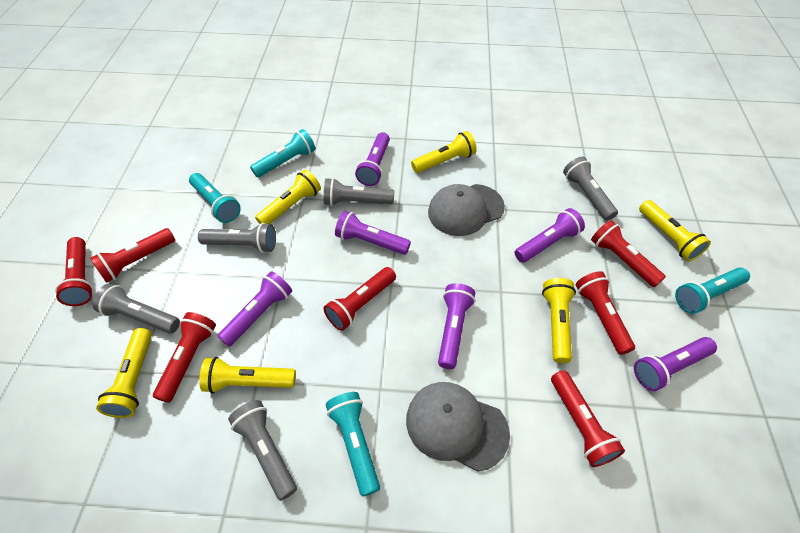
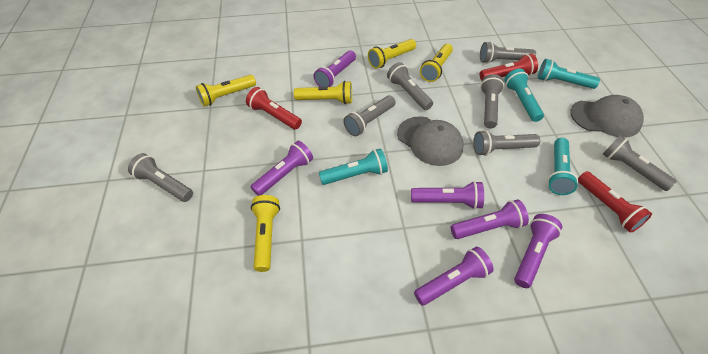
grey flashlight: [92,284,180,334] [198,223,276,253] [228,400,297,501] [324,178,394,206] [563,157,618,221] = 5 -> [128,153,193,202] [343,95,396,136] [387,62,433,110] [473,130,540,156] [480,41,536,64] [480,74,504,128] [603,135,677,191] = 7
red flashlight: [55,237,94,306] [90,228,175,283] [153,312,216,403] [324,267,396,331] [551,370,625,467] [576,271,635,355] [591,220,666,287] = 7 -> [246,87,302,130] [480,53,538,81] [578,171,652,233] = 3
yellow flashlight: [96,328,152,418] [199,357,296,393] [255,170,321,224] [411,131,477,173] [542,278,576,363] [639,200,711,261] = 6 -> [196,75,256,107] [251,195,280,272] [294,81,352,104] [368,39,416,69] [420,44,453,82] = 5

